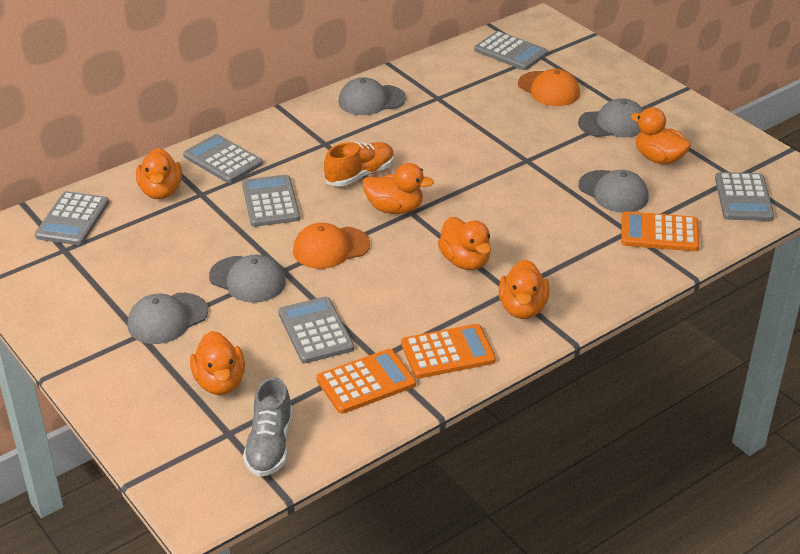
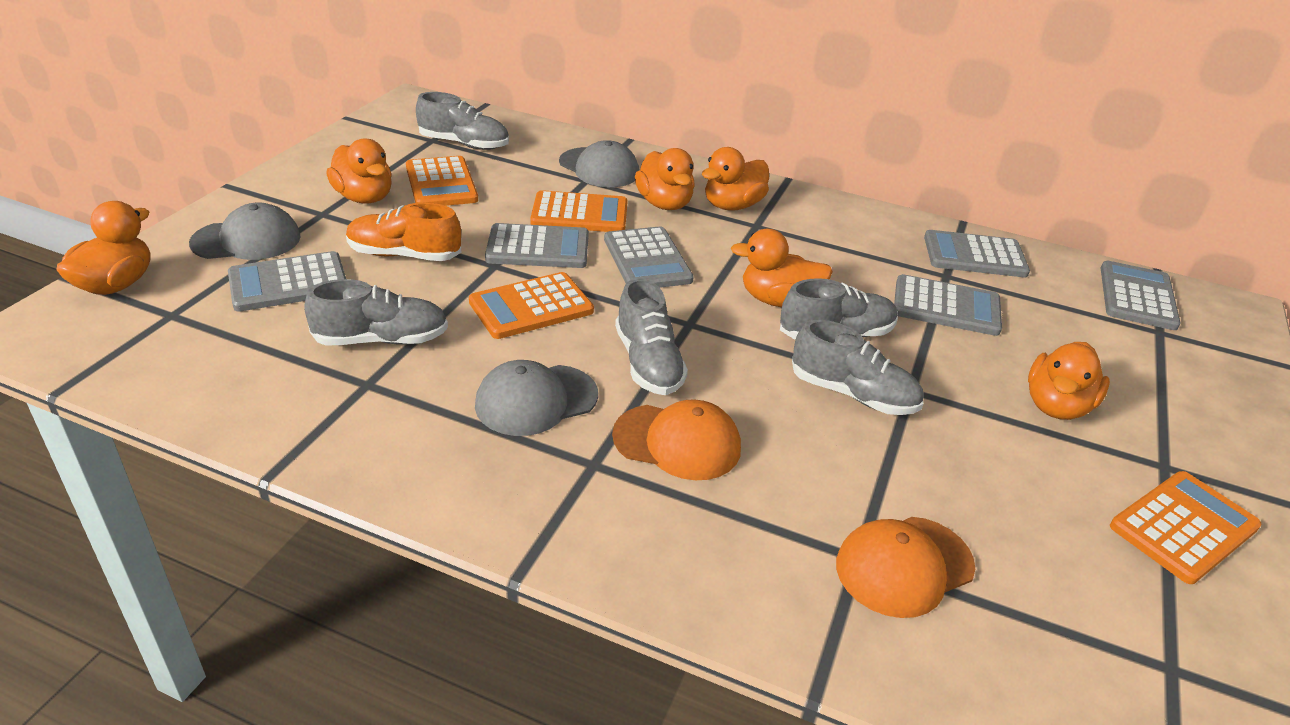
grey cap: [128,293,208,344] [209,254,286,303] [338,77,406,115] [578,98,643,137] [579,170,648,213] = 5 -> [189,203,301,260] [475,360,598,436] [559,140,639,187] = 3
grey shoe: [243,377,293,477] = 1 -> [304,279,448,345] [416,92,509,150] [615,278,688,395] [780,278,898,340] [792,320,924,415] = 5
orange calculator: [317,349,416,414] [401,324,496,378] [621,211,699,251] = 3 -> [406,156,478,206] [469,272,594,339] [530,190,628,232] [1110,471,1262,584] = 4

